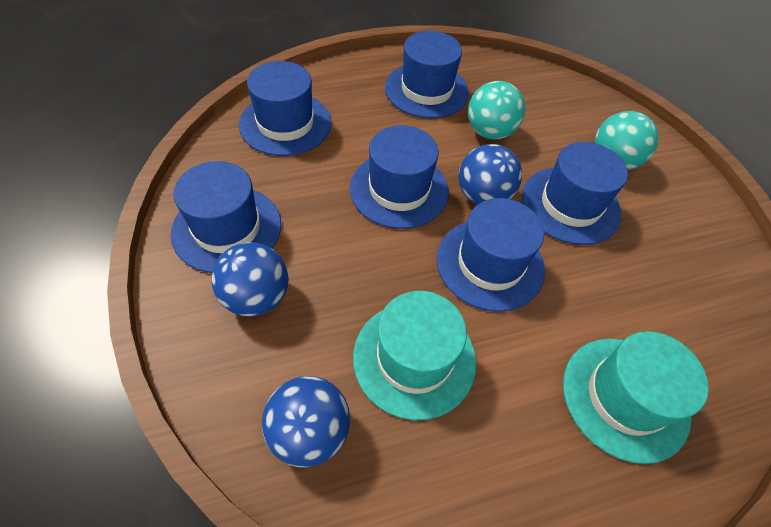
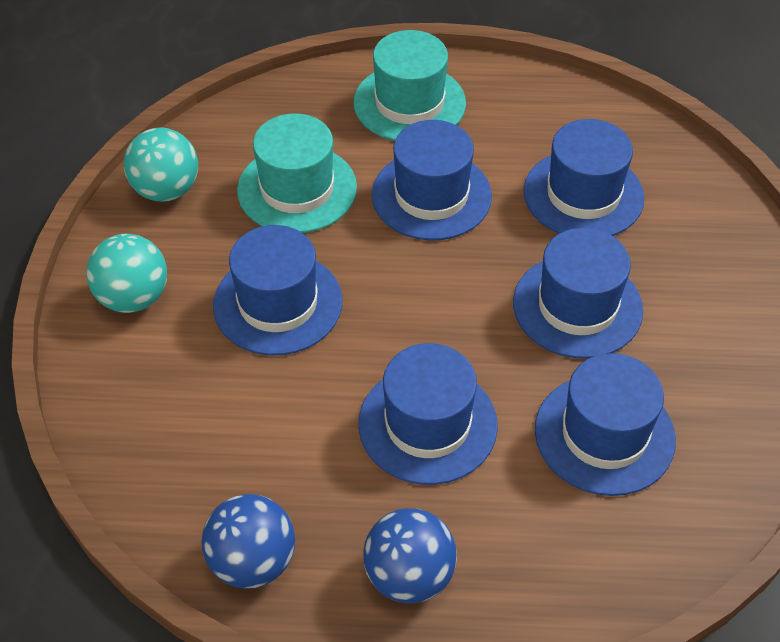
blue ball: [212,242,289,317] [262,376,350,467] [458,144,522,205] = 3 -> [201,494,295,589] [363,508,457,604] = 2

